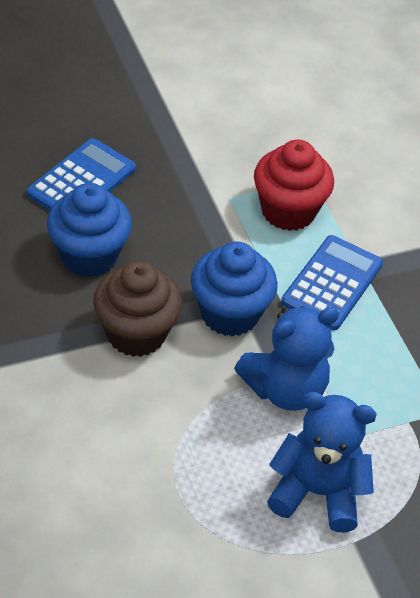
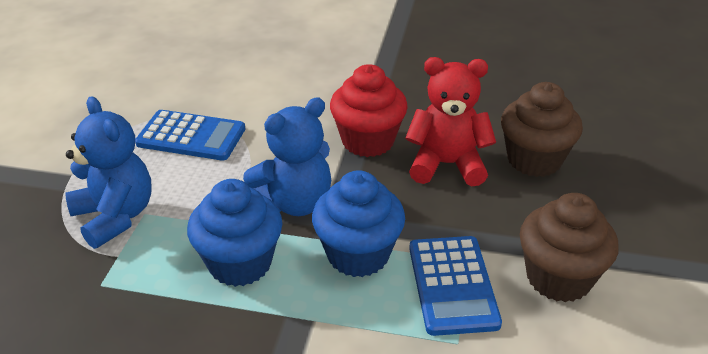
brown cupcake: [93,261,182,357] = 1 -> [501,82,583,177] [520,193,619,302] = 2
red teddy bear: none = 0 -> [405,57,496,186] = 1

